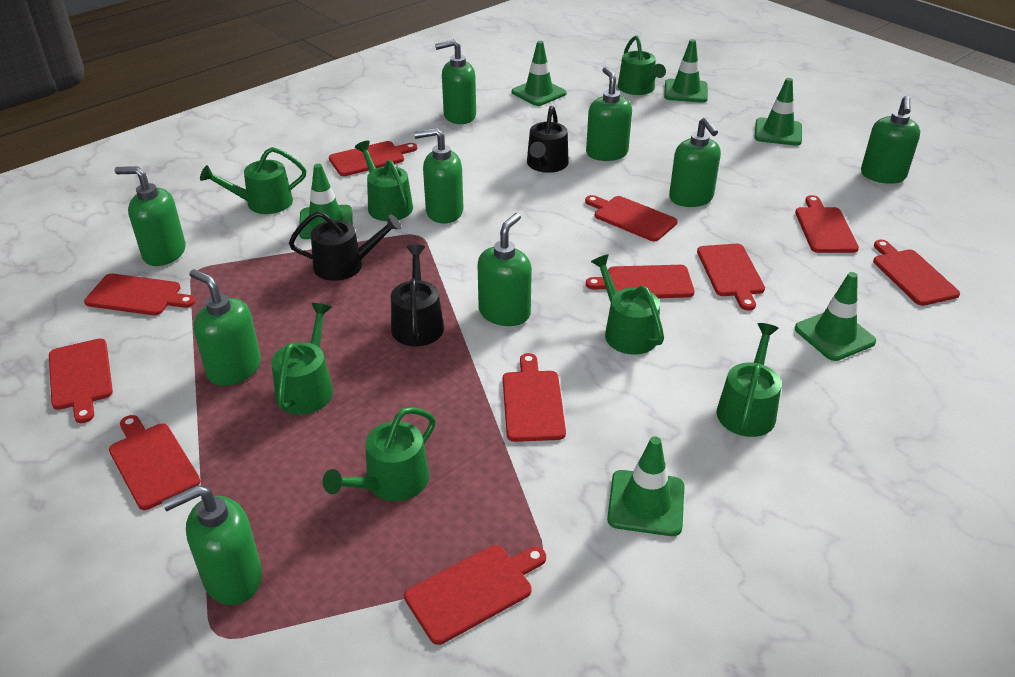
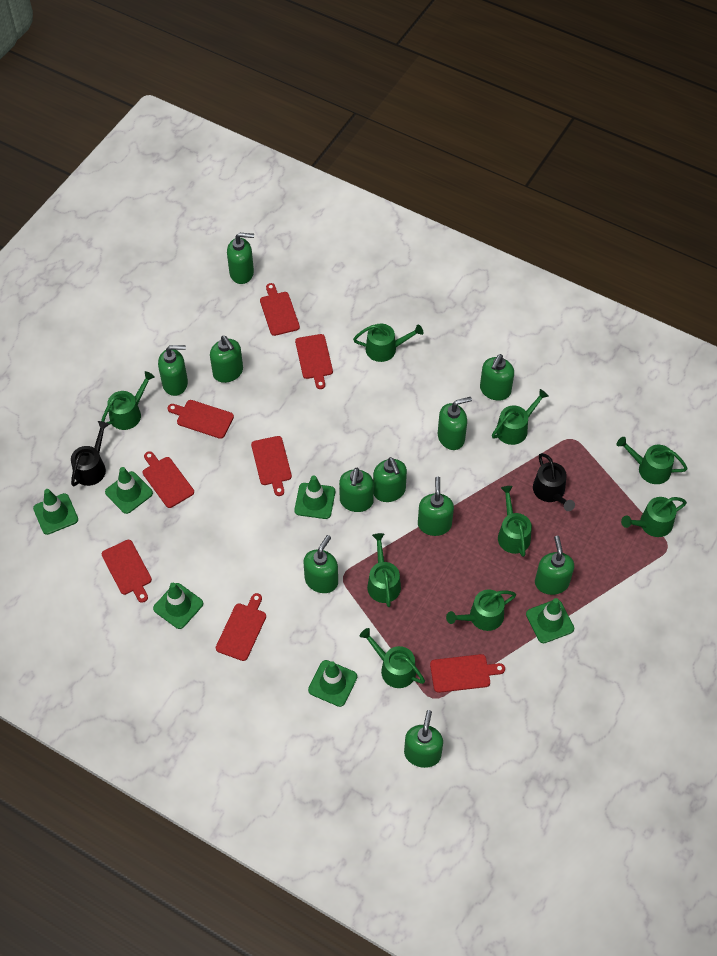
black watering can: [289,212,402,281] [391,244,444,346] [527,106,569,173] = 3 -> [71,421,109,486] [533,453,575,511] = 2
green soap dispenser: [115,166,186,266] [162,485,262,605] [189,269,261,386] [414,128,464,224] [435,39,476,124] [478,213,532,326] [586,67,632,161] [669,117,721,207] [861,96,920,184] = 9 -> [158,345,188,396] [210,336,243,383] [227,233,254,284] [303,535,338,593] [339,468,374,512] [373,457,407,502] [404,710,443,768] [418,476,454,536] [438,397,472,450] [480,354,514,401] [535,536,574,595] = 11
green watering can: [200,147,306,214] [271,303,333,415] [323,407,436,501] [355,141,413,221] [591,254,664,355] [618,36,666,95] [717,323,782,437] = 7 -> [101,371,155,430] [353,323,423,362] [359,628,425,688] [367,533,401,607] [446,589,516,631] [492,389,549,445] [498,486,532,557] [617,437,688,484] [621,497,687,537] = 9
red cutting board: [49,338,113,423] [84,274,196,315] [109,415,200,510] [329,141,417,176] [404,545,546,645] [503,353,566,442] [585,195,677,241] [586,265,695,298] [697,244,765,311] [795,195,859,253] [873,240,960,306] = 11 -> [102,540,152,603] [143,451,194,508] [168,400,234,439] [216,593,266,661] [251,436,292,496] [260,283,300,336] [295,334,333,389] [430,654,505,693] = 8

